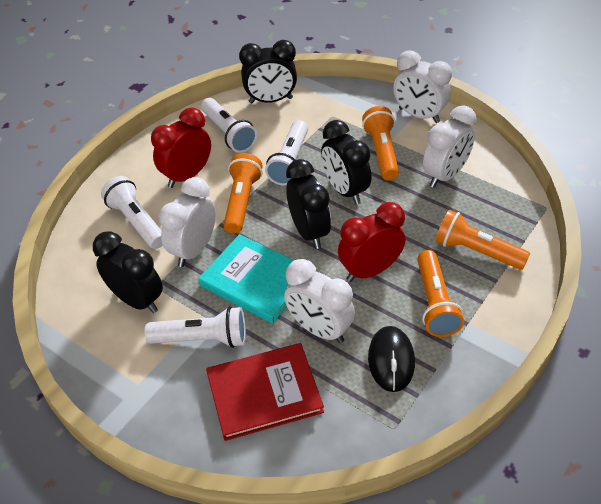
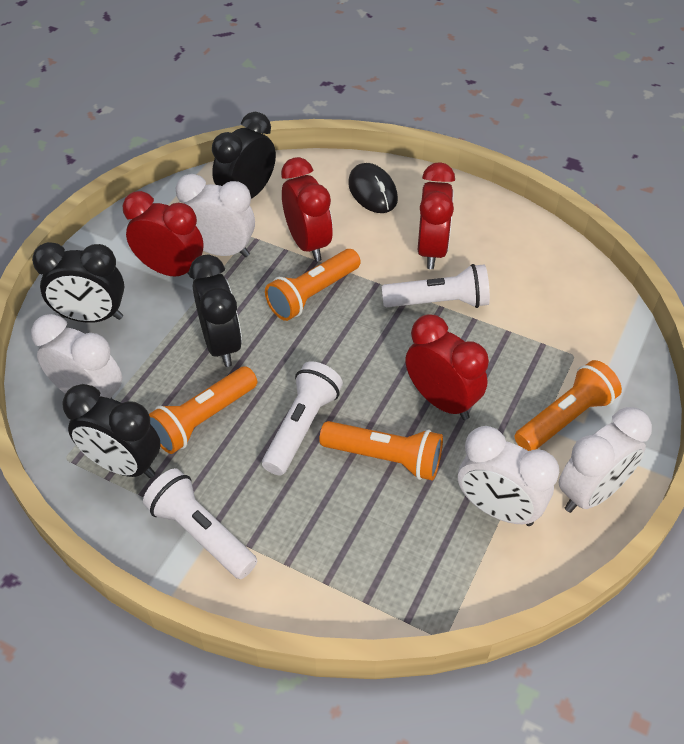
red book: [206,343,324,441] = 1 -> none = 0
red clock: [151,107,211,188] [338,202,405,282] = 2 -> [123,191,204,279] [281,157,333,262] [405,315,489,420] [418,162,455,269] = 4
turquoise book: [198,234,294,323] = 1 -> none = 0
white flashlight: [101,176,163,249] [144,306,246,348] [201,98,257,153] [265,120,308,186] = 4 -> [143,468,257,579] [262,361,343,476] [381,264,490,308] = 3

